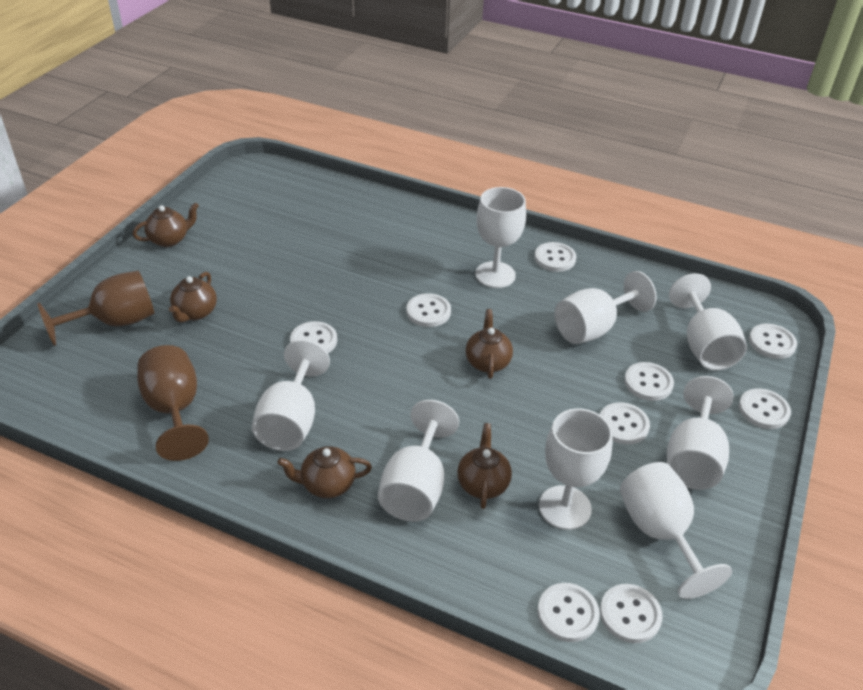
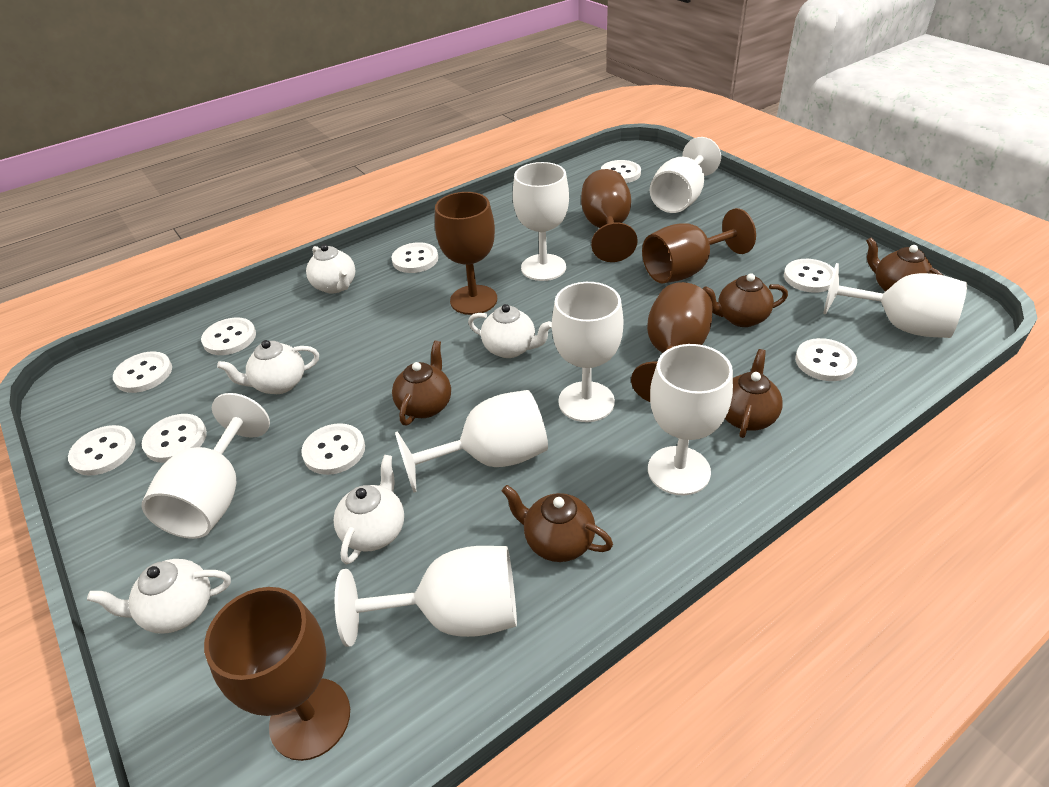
brown goblet: [37,271,155,346] [137,345,209,461] = 2 -> [204,587,350,761] [435,192,497,315] [581,169,638,262] [631,282,713,402] [642,208,756,283] = 5
white teapot: none = 0 -> [87,559,231,634] [217,340,319,394] [306,244,355,294] [334,455,404,564] [468,304,552,358] = 5

